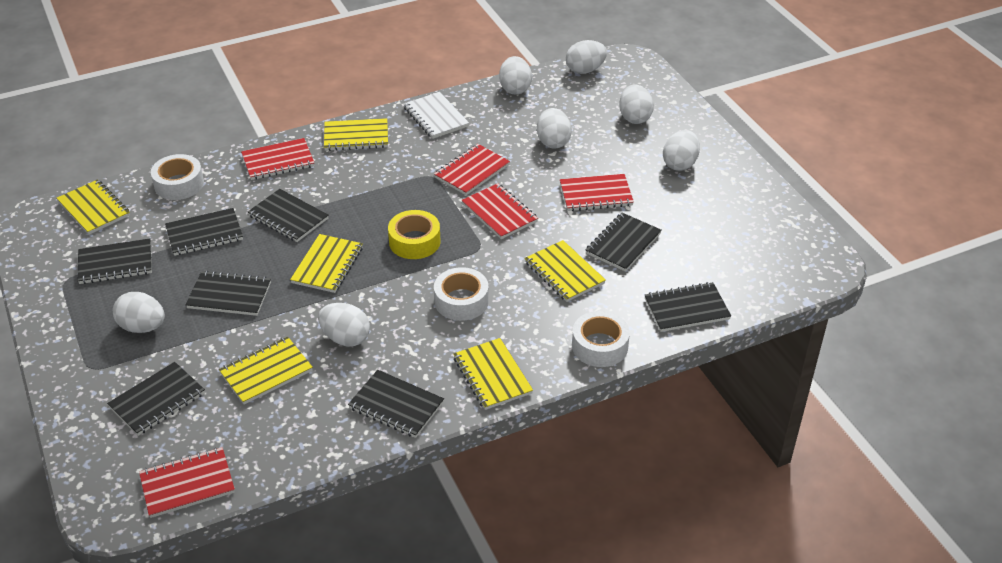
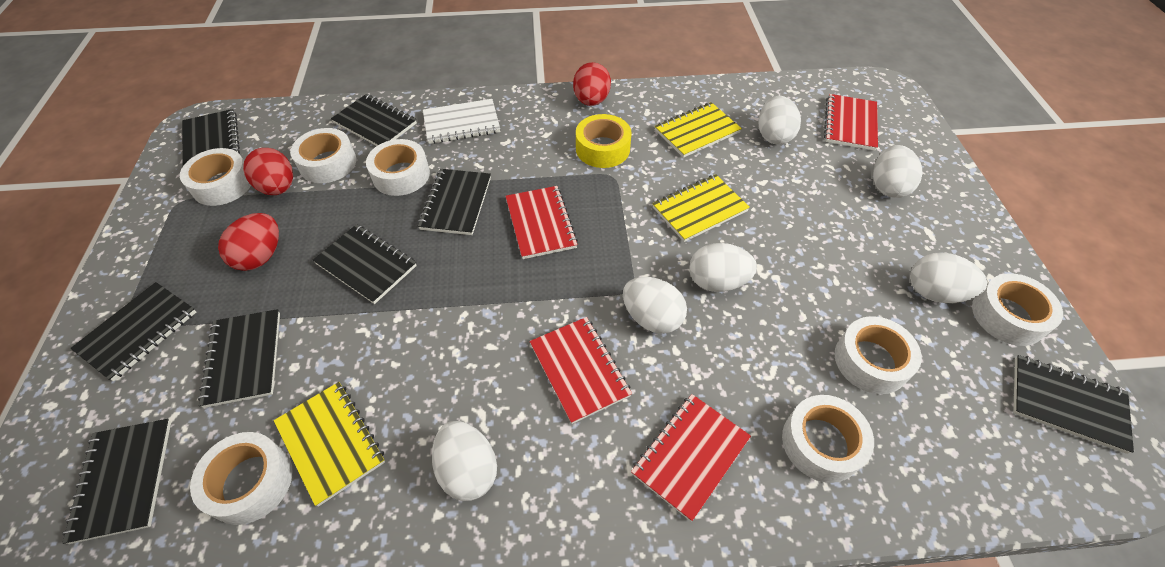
red egg: none = 0 -> [218,213,279,271] [243,148,293,195] [573,62,611,106] = 3
red notebook: [139,447,235,518] [241,138,314,180] [434,144,510,195] [461,183,538,239] [560,174,634,211] = 5 -> [505,186,578,259] [530,317,632,424] [631,394,751,522] [824,94,878,151] = 4
white egg: [113,292,165,333] [318,303,370,347] [499,56,532,94] [537,108,572,148] [566,40,607,74] [619,85,654,124] [663,130,700,171] = 7 -> [432,421,497,501] [623,277,687,334] [689,243,757,292] [758,96,801,145] [873,145,923,198] [910,253,987,303] = 6
white tape: [151,154,204,200] [434,267,489,321] [572,311,630,367] = 3 -> [180,148,251,206] [190,432,292,525] [290,128,356,183] [366,139,430,196] [782,395,874,483] [835,316,922,394] [972,273,1063,346] = 7
yellow notebook: [56,179,130,235] [219,337,313,404] [290,234,363,293] [324,118,388,151] [453,338,533,410] [525,240,606,302] = 6 -> [274,382,385,507] [652,174,750,242] [655,102,742,158] = 3

